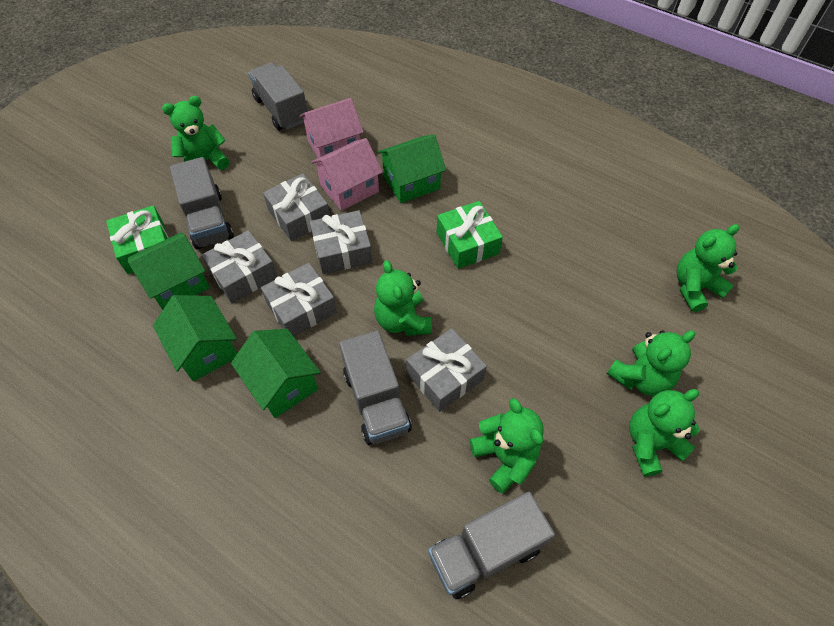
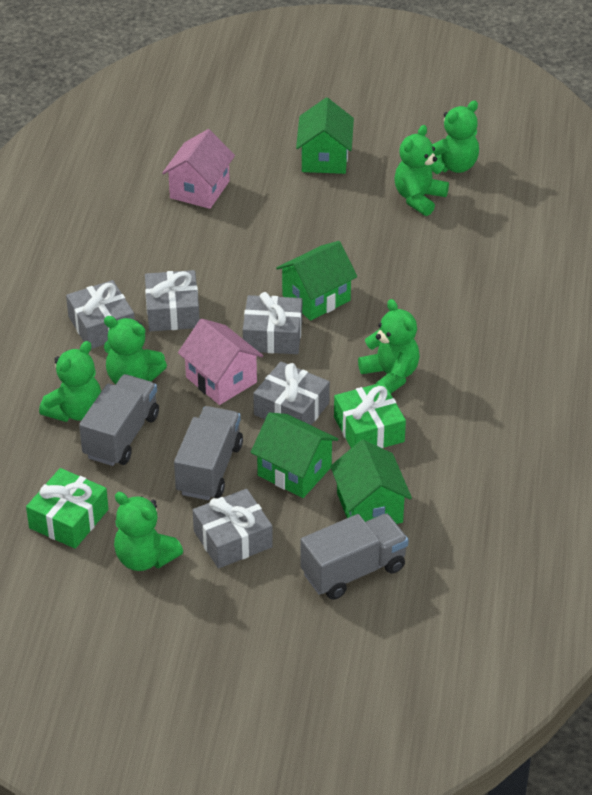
grey truck: [170,157,234,250] [248,63,308,130] [340,331,412,445] [428,492,555,599] = 4 -> [79,374,159,466] [174,406,243,500] [300,513,409,600] = 3

